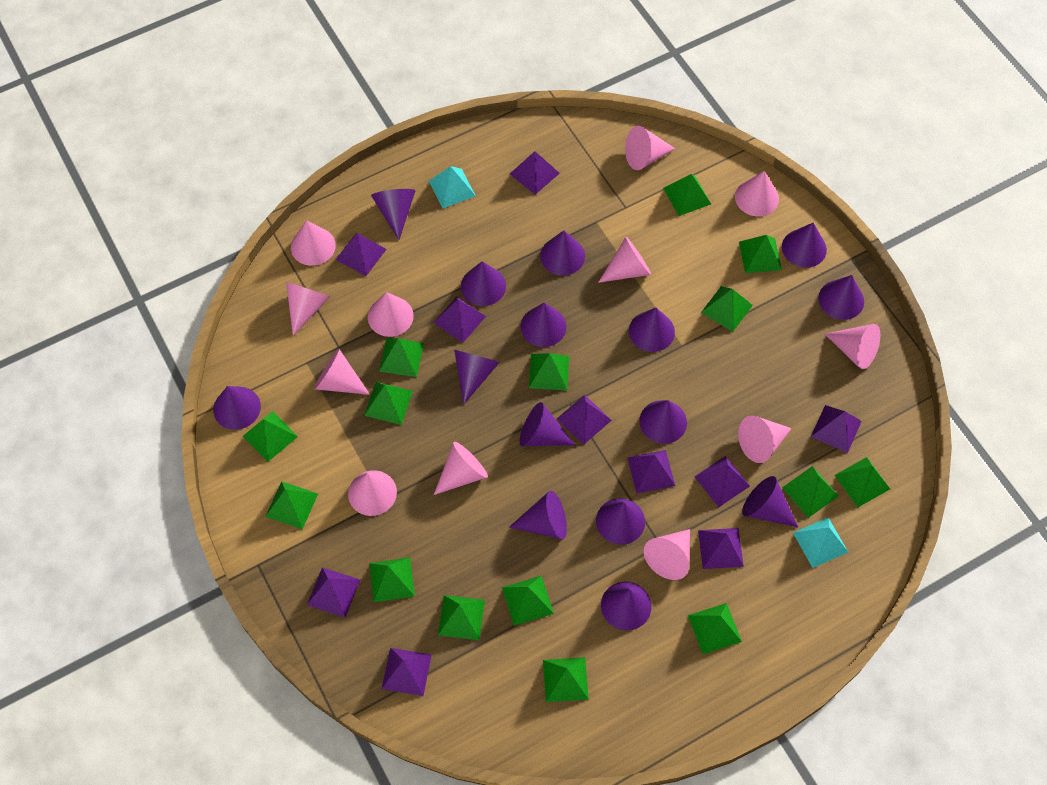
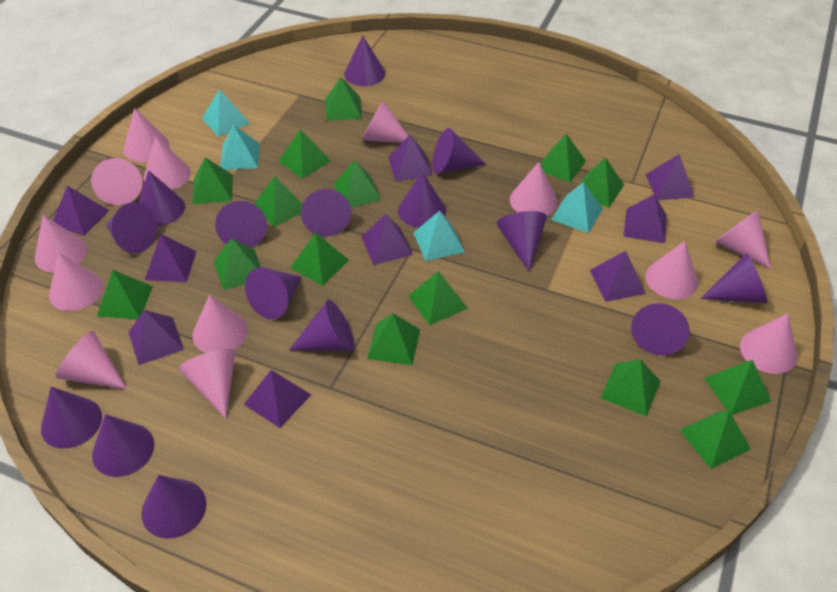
pink cone: [286,282,331,335] [291,220,336,266] [314,349,370,395] [348,470,397,516] [368,292,414,337] [434,442,488,495] [598,237,651,283] [625,126,675,170] [644,529,690,580] [735,171,779,216] [738,416,792,463] [825,324,880,369] = 12 -> [35,215,87,273] [49,252,103,311] [56,331,127,389] [91,158,143,205] [123,108,169,162] [144,137,191,190] [178,349,236,418] [193,295,248,353] [361,100,408,143] [510,162,558,215] [646,241,698,299] [715,210,771,269] [740,314,797,374] = 13
purple pyramid: [307,567,360,618] [336,233,387,276] [382,648,432,696] [433,297,486,343] [510,151,560,195] [557,395,612,445] [627,450,675,493] [694,456,750,507] [698,528,744,569] [811,405,862,453] = 10 -> [53,186,109,236] [129,310,184,365] [145,234,197,282] [244,370,311,428] [361,214,413,265] [388,135,433,181] [590,251,646,302] [623,194,667,243] [646,154,694,200] = 9
turquoise pyramid: [429,166,476,208] [793,518,848,568] = 2 -> [202,89,250,137] [220,125,260,170] [413,211,465,261] [551,182,603,233] = 4

